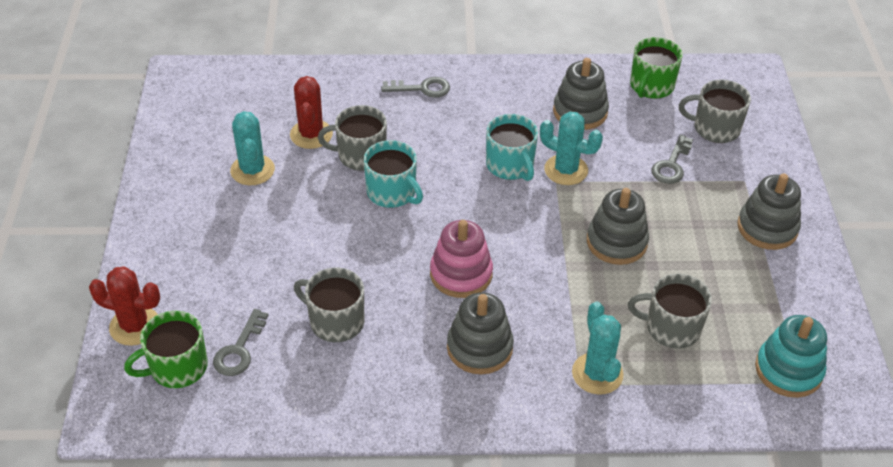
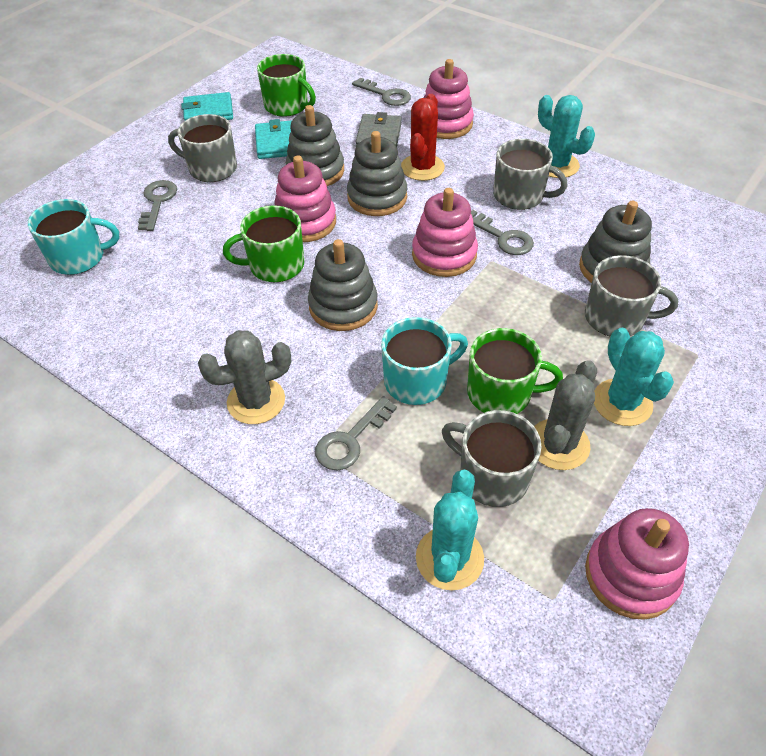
green mug: [124,311,208,388] [630,37,683,99] = 2 -> [223,205,304,282] [257,54,316,117] [467,328,563,414] = 3
grey cactus: none = 0 -> [198,330,291,424] [534,360,597,470] = 2
grey key: [213,309,269,376] [381,77,450,98] [651,135,693,184] = 3 -> [138,180,177,231] [315,396,397,470] [352,78,411,106] [471,210,534,255] = 4
grey wallet: none = 0 -> [356,112,402,147] = 1
pink stacking toy: [430,220,493,298] = 1 -> [274,156,336,242] [412,188,478,277] [424,59,474,139] [585,508,689,620] = 4
red cactus: [89,266,160,346] [290,76,333,149] = 2 -> [401,94,445,181] = 1
turquoise stacking toy: [755,315,827,398] = 1 -> none = 0
turquoise wallet: none = 0 -> [181,92,233,121] [255,119,292,159] = 2

